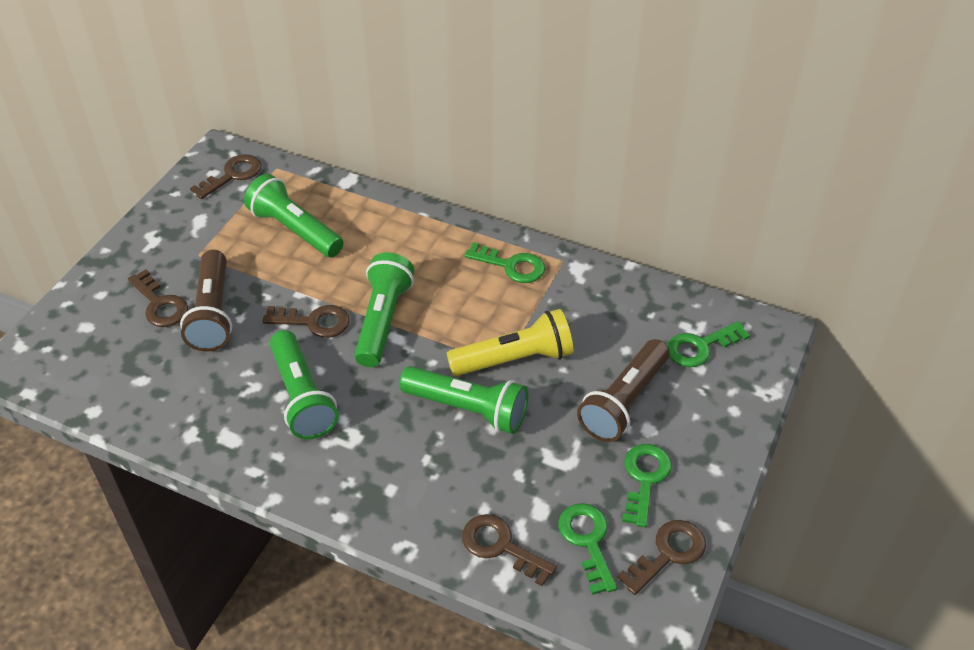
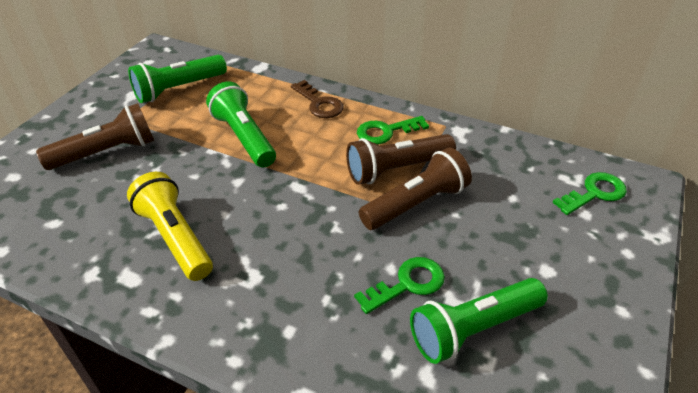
brown flashlight: [180,250,232,352] [577,339,669,442] = 2 -> [36,103,154,170] [346,134,456,185] [359,148,472,230] = 3
brown key: [128,269,188,327] [190,154,262,199] [262,305,350,338] [462,514,557,586] [617,520,706,595] = 5 -> [291,80,344,118] = 1
green flashlight: [244,174,344,257] [270,330,339,439] [354,252,415,367] [399,366,528,434] = 4 -> [128,55,227,103] [206,82,276,168] [410,278,548,364] = 3
green key: [465,242,545,283] [558,503,617,595] [622,444,672,527] [667,321,750,367] = 4 -> [354,257,445,314] [357,116,429,144] [552,172,627,215] = 3

